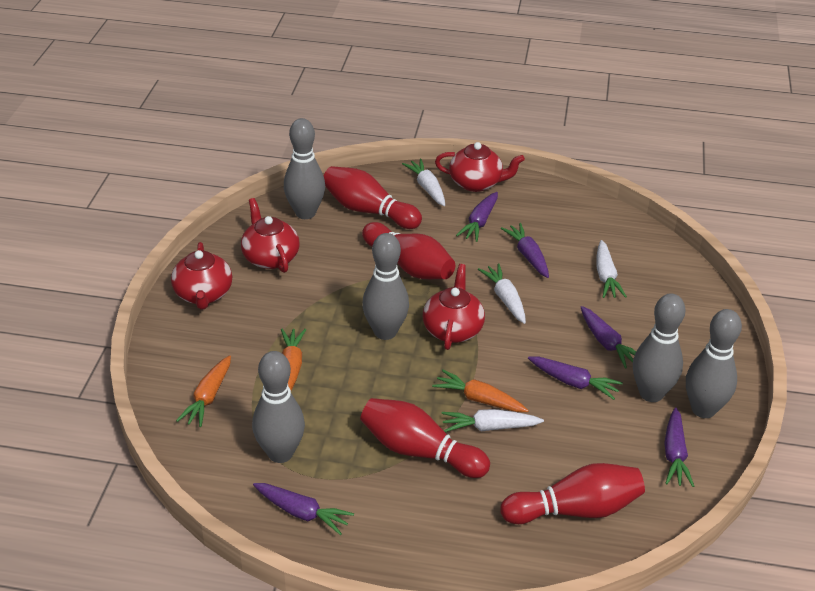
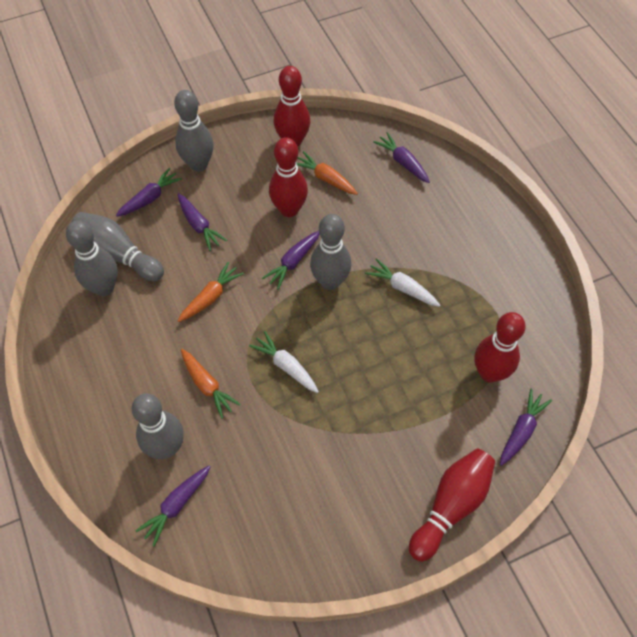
red teapot: [171,242,232,310] [241,198,300,273] [423,264,485,350] [435,142,525,192] = 4 -> none = 0
white carrot: [402,159,445,206] [442,409,544,432] [478,264,526,324] [596,240,627,298] = 4 -> [249,331,319,393] [365,258,440,307] = 2

